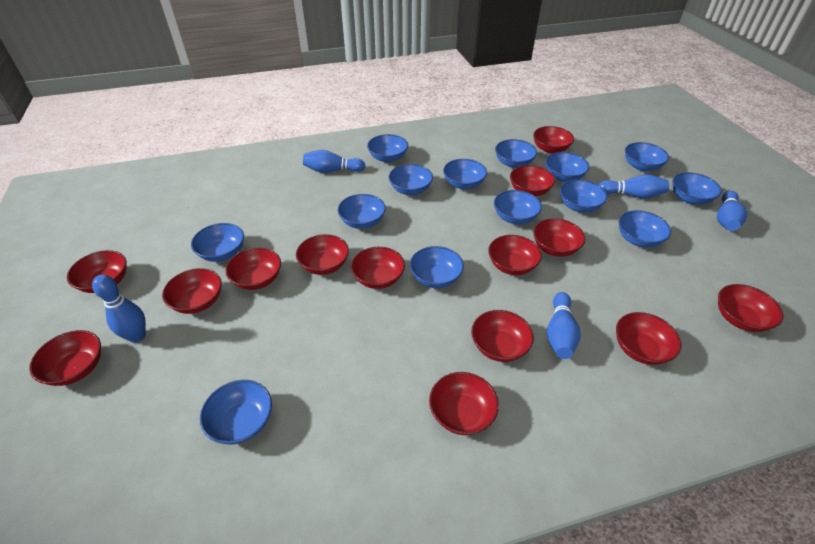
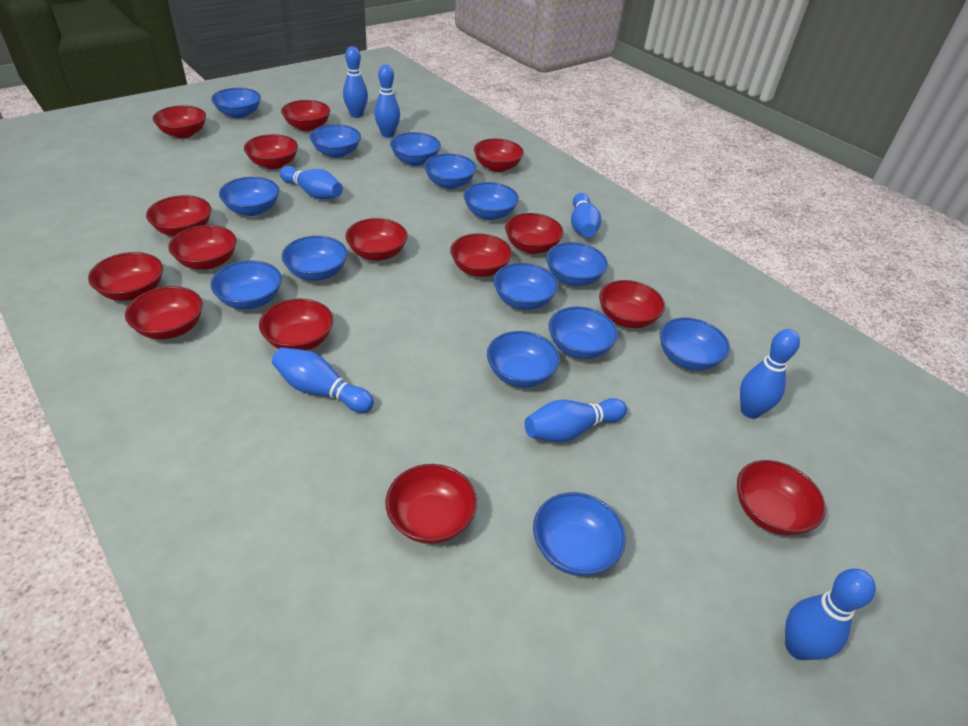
blue bowling pin: [92,275,146,343] [303,150,365,173] [547,292,581,359] [598,174,669,199] [717,191,748,231] = 5 -> [272,347,374,413] [280,166,343,200] [343,46,368,118] [374,64,400,138] [525,398,627,442] [571,193,601,237] [740,329,800,419] [785,569,876,660] = 8
red bowl: [29,330,101,386] [67,250,127,293] [162,268,222,314] [226,248,281,290] [296,234,349,275] [351,247,405,289] [429,372,499,435] [471,310,534,362] [488,235,542,275] [510,165,555,196] [533,126,574,154] [533,218,585,257] [616,312,682,365] [718,284,783,332] = 14 -> [88,252,163,301] [125,286,203,339] [146,195,211,236] [153,105,206,138] [168,225,237,270] [244,134,298,169] [259,299,333,350] [281,100,330,131] [345,218,408,261] [386,464,477,544] [450,234,512,277] [474,139,524,172] [505,213,564,254] [599,280,665,328] [737,460,826,535] = 15

